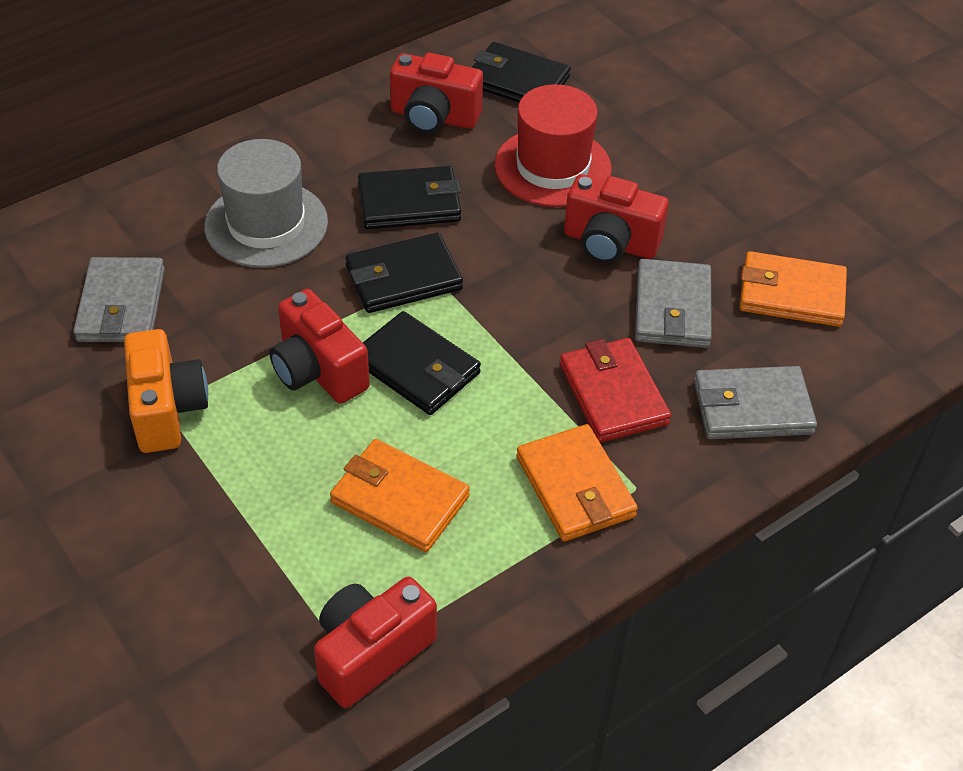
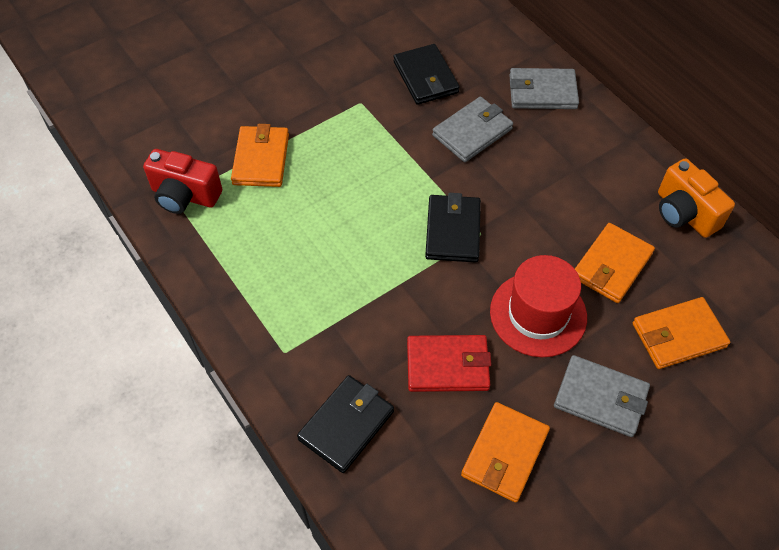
black wallet: [345,233,463,313] [358,166,461,229] [363,311,481,415] [471,42,571,102] = 4 -> [297,375,394,473] [393,44,460,105] [425,193,481,263] = 3
grey hat: [204,139,328,268] = 1 -> none = 0
orange wallet: [330,439,470,552] [516,424,638,541] [739,251,847,327] = 3 -> [231,124,289,187] [461,402,550,502] [575,223,655,303] [633,297,730,369] = 4
red camera: [269,289,370,404] [314,577,437,708] [390,53,483,134] [564,174,669,263] = 4 -> [143,149,222,214] = 1

